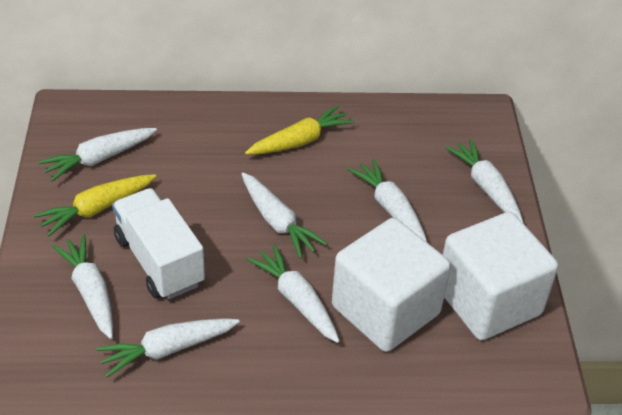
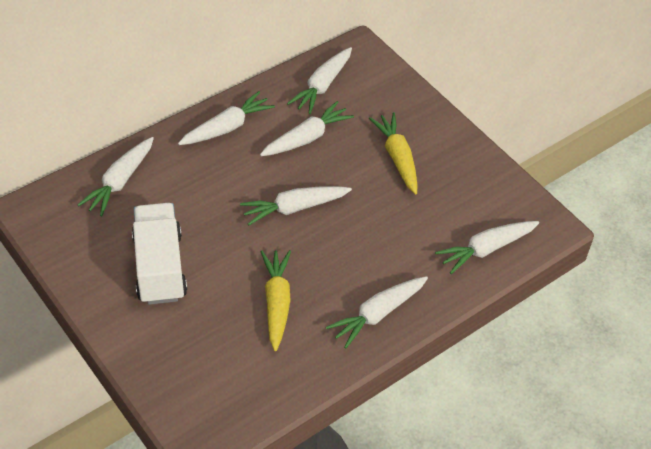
white cube: [332,218,451,352] [443,212,558,340] = 2 -> none = 0

